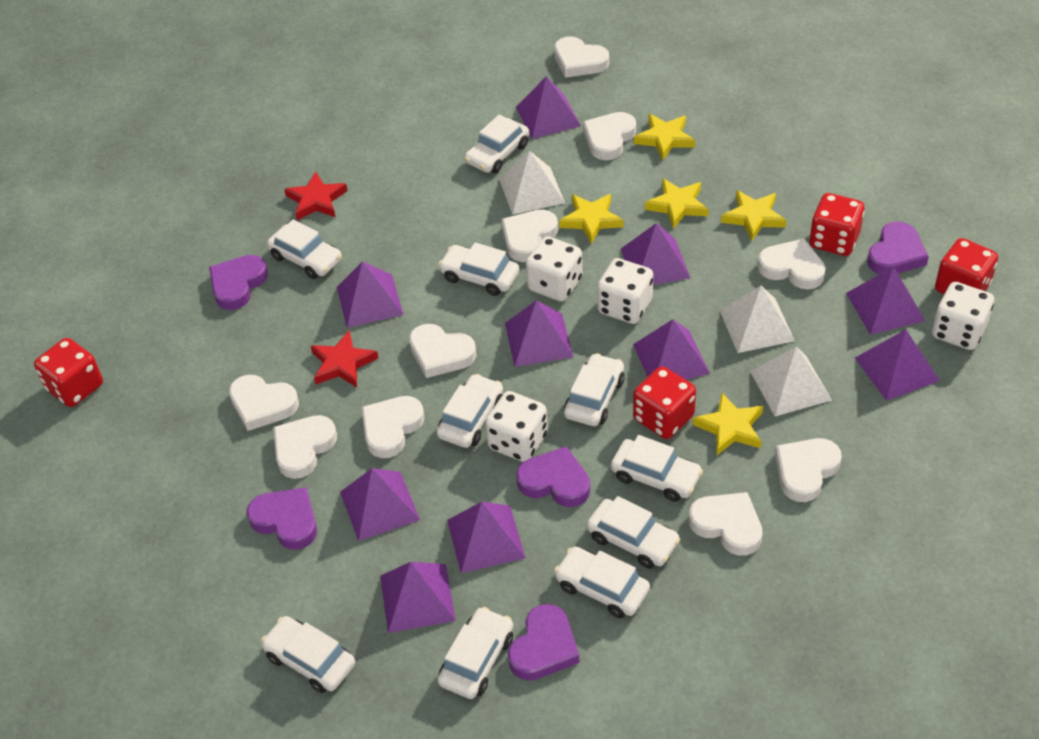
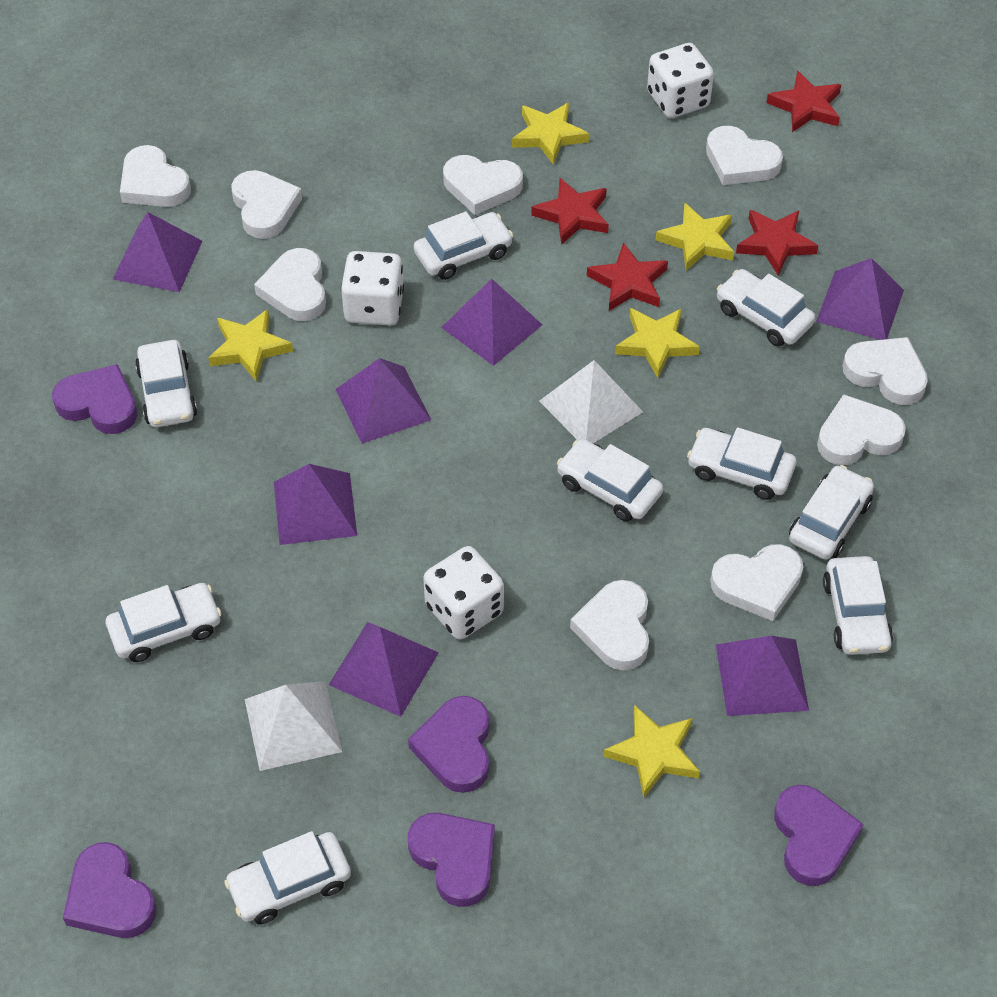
purple pyramid: [337,261,404,328] [340,468,420,541] [380,562,456,633] [447,502,525,573] [505,300,573,367] [516,76,581,139] [621,223,690,285] [633,319,710,380] [846,266,925,335] [855,329,940,401] = 10 -> [113,212,202,292] [274,464,357,545] [329,622,439,717] [335,358,431,444] [441,279,542,366] [716,636,809,716] [816,258,904,340] = 7
red dice: [34,338,103,407] [633,366,696,439] [809,193,865,256] [935,238,998,294] = 4 -> none = 0
red star: [284,171,348,220] [311,331,378,388] = 2 -> [531,178,609,245] [587,242,668,311] [736,210,818,276] [766,71,841,132] = 4
white car: [261,616,355,693] [267,220,342,279] [437,374,503,448] [438,242,519,296] [438,607,513,699] [465,115,529,173] [554,547,650,618] [564,353,625,426] [587,496,680,569] [611,435,703,502] = 10 -> [106,583,222,662] [135,340,197,427] [224,831,351,925] [414,211,513,280] [557,439,663,521] [687,427,796,500] [717,269,816,346] [789,465,874,560] [823,556,893,655] = 9
white dice: [485,391,548,462] [526,236,582,302] [597,258,653,324] [932,282,994,350] = 4 -> [341,251,404,325] [423,546,504,640] [647,43,714,118] = 3
white heart: [229,375,299,431] [273,415,337,479] [361,396,424,458] [409,324,476,378] [501,209,558,262] [554,36,609,78] [583,112,636,160] [689,492,763,556] [758,239,826,289] [775,438,842,502] = 10 -> [120,145,191,207] [231,170,302,239] [254,248,326,321] [443,155,523,215] [570,580,649,671] [706,126,783,185] [710,544,803,621] [817,394,906,465] [842,337,928,405] = 9
white pyramid: [499,151,565,215] [720,286,795,353] [750,346,832,416] = 3 -> [245,681,342,771] [539,360,643,443] = 2

